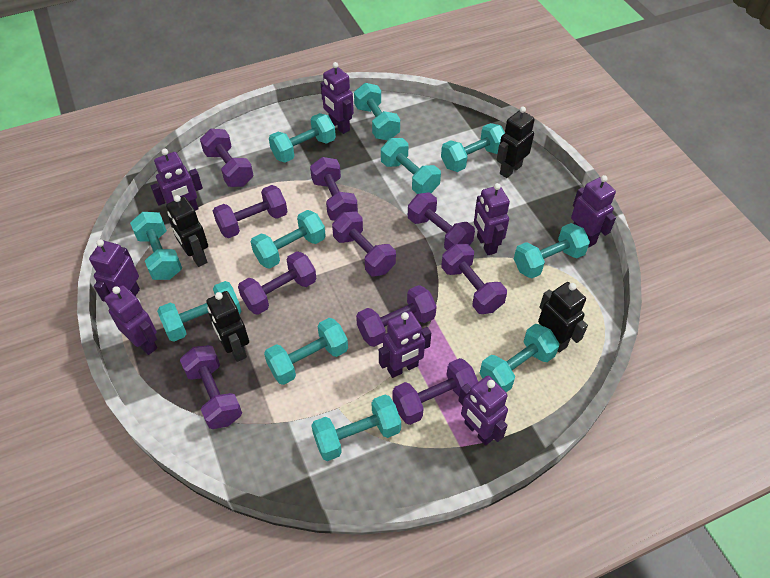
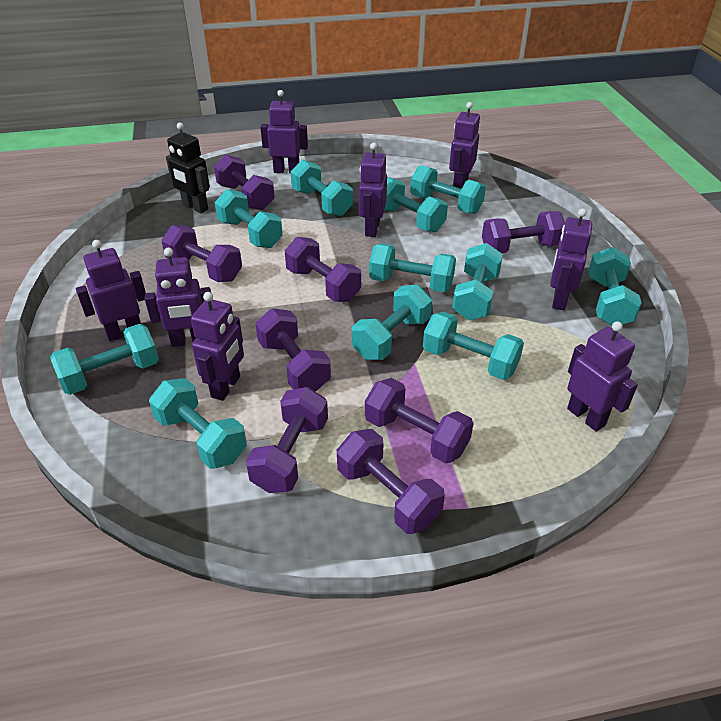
black robot: [166,195,208,267] [206,291,249,362] [496,106,535,178] [538,282,588,353] = 4 -> [166,123,210,213] = 1
purple dumbbell: [180,345,242,429] [200,129,254,187] [213,185,288,238] [238,251,316,315] [310,157,358,221] [332,211,396,276] [356,285,437,347] [392,358,478,425] [408,192,475,250] [441,244,507,314] = 10 -> [161,225,242,282] [214,155,275,210] [246,387,328,493] [255,308,331,392] [285,237,361,302] [337,429,445,534] [365,378,474,463] [482,211,565,253] = 8

